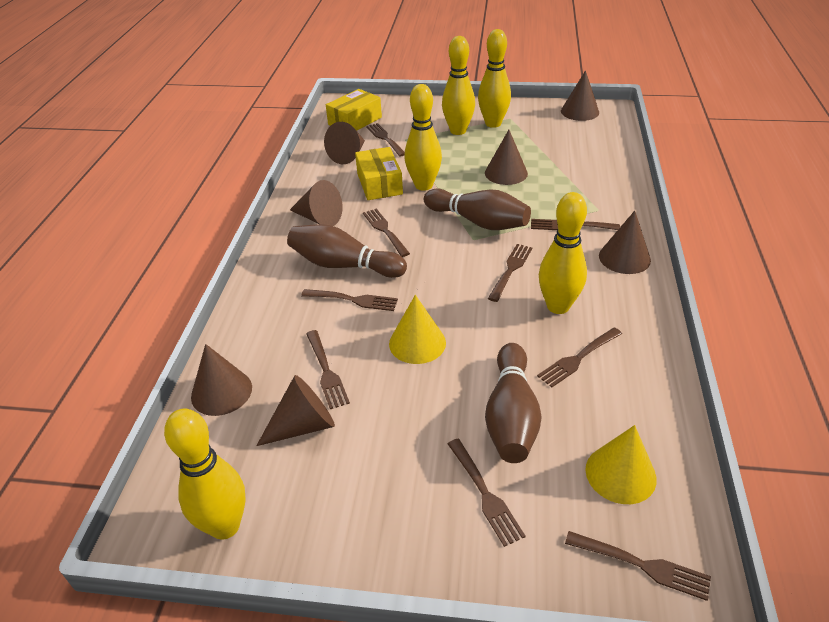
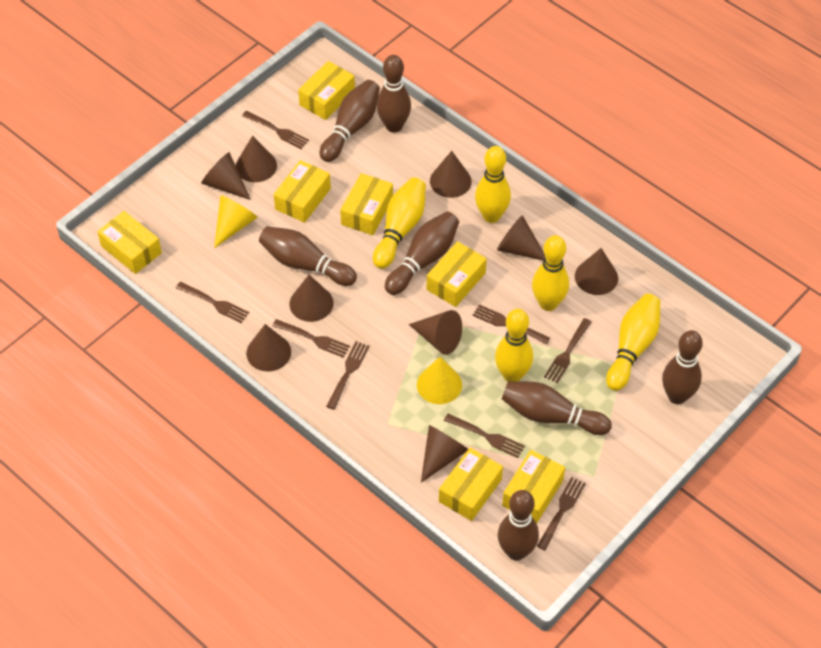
brown bowling pin: [287,224,407,278] [424,189,531,230] [485,343,542,463] = 3 -> [259,226,357,286] [320,80,380,162] [377,55,411,133] [385,211,459,295] [498,490,539,561] [502,382,612,435] [662,330,703,404] = 7
brown cone: [191,344,252,416] [256,375,335,446] [290,180,342,226] [324,122,365,164] [485,130,528,185] [561,70,599,121] [599,211,651,274] = 7 -> [201,152,251,200] [236,135,277,182] [246,324,291,371] [290,275,333,322] [409,310,462,355] [421,425,468,483] [430,151,472,198] [497,215,545,260] [575,248,618,295] = 9
brown fork: [301,289,398,311] [306,330,350,409] [363,208,410,257] [366,123,405,156] [448,439,526,547] [488,244,532,302] [531,219,620,230] [537,327,622,388] [565,531,711,601] = 9 -> [176,282,249,323] [242,111,309,149] [272,319,350,358] [326,341,369,410] [444,414,525,458] [473,304,550,344] [537,477,586,550] [544,318,592,383] = 8
yellow box: [326,89,382,131] [355,147,403,200] = 2 -> [97,211,162,274] [274,160,331,223] [298,61,355,120] [340,173,393,235] [427,241,487,307] [439,448,503,521] [502,450,565,523] = 7

